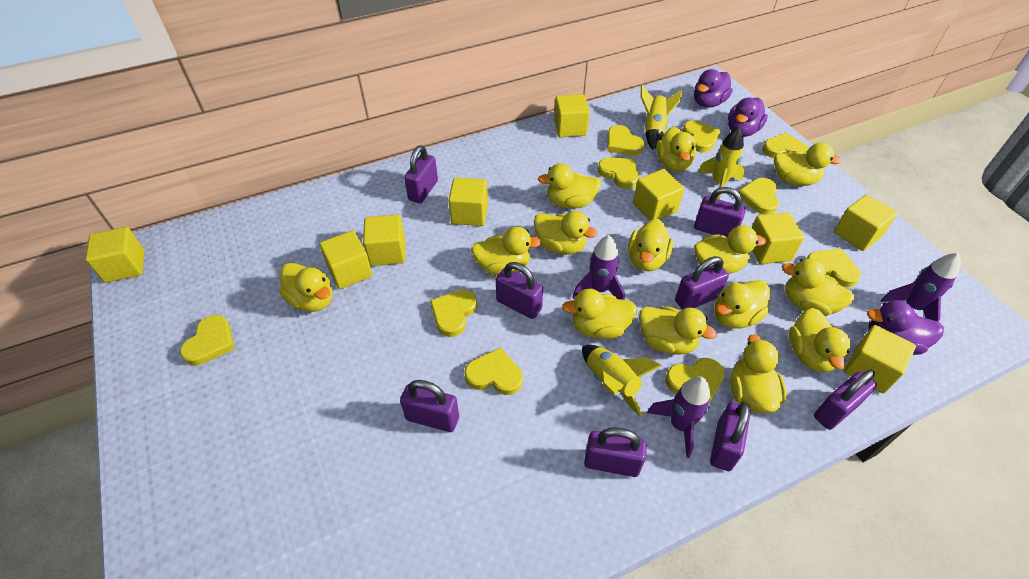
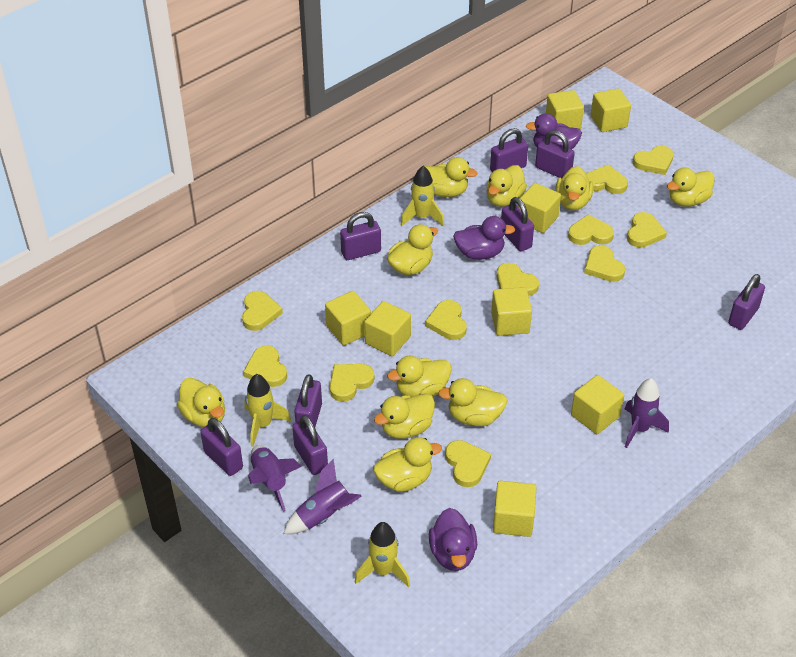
yellow cube: [85,227,145,283] [319,230,373,289] [363,214,405,266] [448,177,488,226] [554,94,590,137] [633,169,684,220] [752,212,804,264] [834,194,898,251] [844,325,916,393] = 9 -> [325,291,371,346] [364,301,411,356] [491,287,532,336] [493,481,537,537] [518,183,561,233] [546,90,584,129] [571,375,624,434] [591,88,631,132] = 8
yellow duck: [279,263,332,312] [471,227,541,275] [534,211,597,255] [538,163,601,209] [562,289,637,339] [628,219,673,271] [639,306,717,355] [656,127,696,172] [694,225,766,274] [714,280,770,329] [730,334,787,414] [774,143,842,186] [782,259,855,316] [789,308,851,373] = 14 -> [177,378,225,427] [373,437,442,492] [374,394,435,439] [387,224,438,275] [387,356,452,397] [425,157,478,197] [438,378,507,426] [486,165,527,207] [555,166,593,210] [667,168,715,207] = 10
yellow heart: [180,315,235,366] [430,289,477,337] [464,347,523,395] [598,158,639,189] [607,125,645,155] [665,358,725,403] [682,120,721,152] [738,178,779,215] [762,132,809,158] [806,248,861,287] = 10 -> [242,291,283,331] [243,345,287,387] [330,364,374,402] [425,300,467,340] [445,440,491,487] [497,263,539,296] [568,214,614,245] [584,245,625,282] [586,164,628,194] [627,212,667,248] [633,146,674,175] = 11

